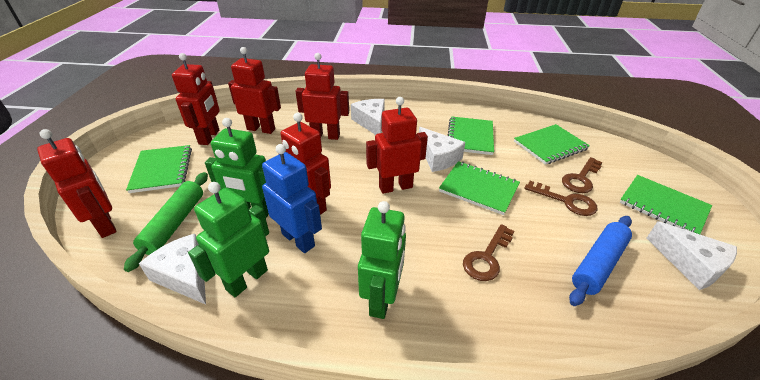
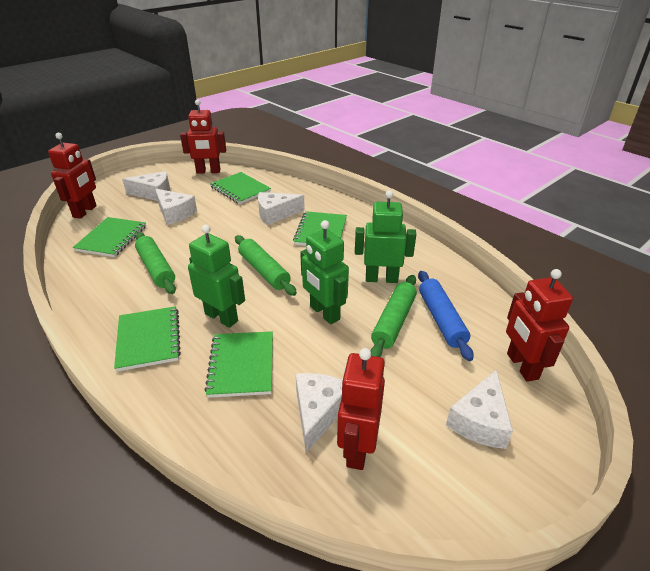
blue robot: [262,144,322,253] = 1 -> none = 0
brown key: [463,224,514,281] [524,181,598,216] [562,157,602,193] = 3 -> none = 0
green rolling pin: [124,172,208,272] = 1 -> [135,232,176,294] [235,235,297,296] [370,275,417,357] = 3
red robot: [37,129,117,238] [172,53,220,145] [228,47,281,134] [280,113,331,215] [296,53,349,140] [366,97,428,194] = 6 -> [48,133,97,219] [180,99,226,174] [337,348,385,470] [506,269,573,382] = 4
white cheese: [139,234,206,305] [351,99,385,135] [419,127,465,172] [647,221,737,290] = 4 -> [122,171,170,201] [155,189,197,225] [258,192,305,225] [296,373,342,453] [446,370,513,449] = 5

